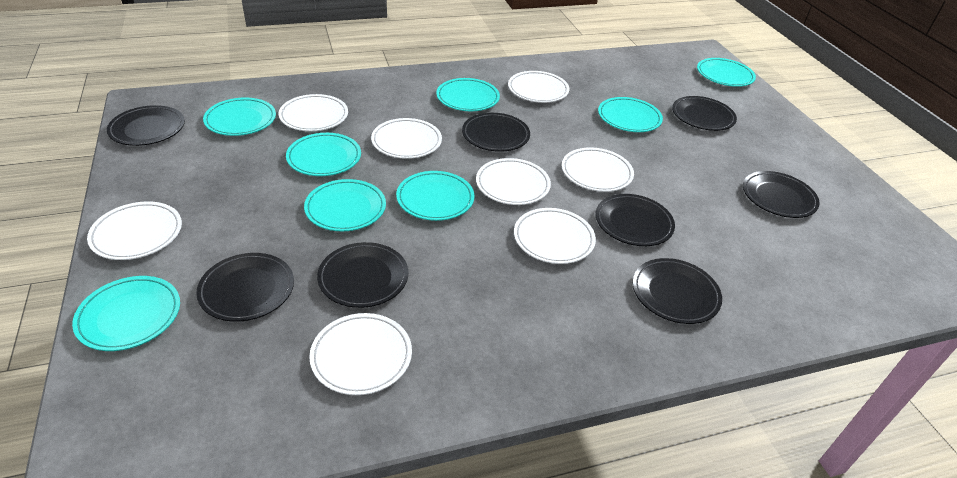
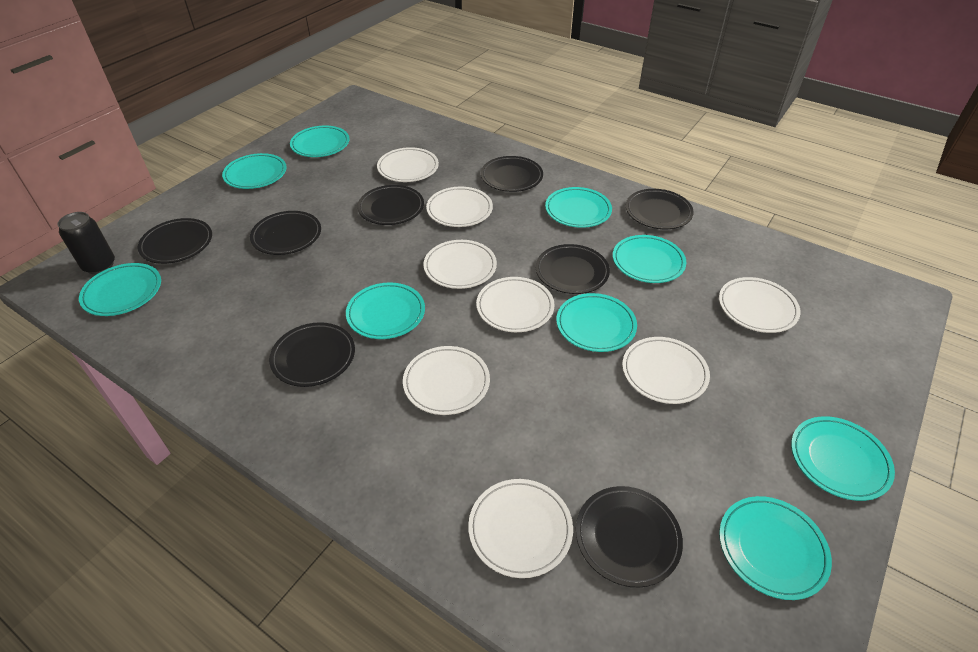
black can: none = 0 -> [57,212,115,274] = 1
turquoise plate: [72,276,180,351] [203,97,276,136] [286,133,361,176] [304,179,386,231] [396,171,475,221] [436,78,500,111] [598,97,663,132] [697,58,756,87] = 8 -> [79,263,161,316] [222,153,287,189] [290,126,350,157] [346,282,425,339] [545,187,612,228] [556,293,637,352] [613,235,686,283] [719,496,832,600] [791,416,895,501] = 9

